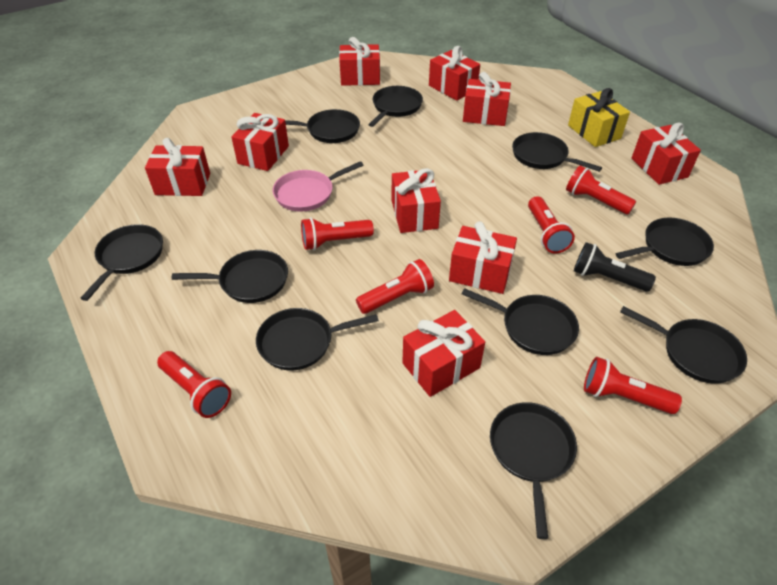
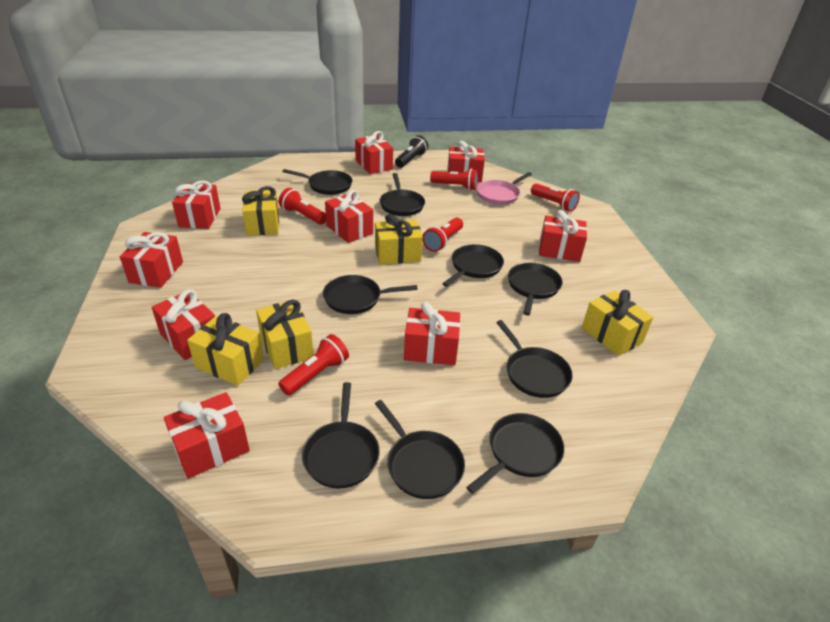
black pan: [81,224,163,301] [172,250,288,303] [256,308,379,370] [285,109,360,143] [368,86,423,127] [462,288,579,355] [490,402,577,539] [512,132,602,172] [616,217,714,266] [620,306,747,384] = 10 -> [282,169,352,195] [302,382,380,489] [323,275,418,314] [375,400,465,499] [380,173,425,216] [442,244,504,287] [466,413,564,494] [496,320,573,398] [508,263,562,316] = 9
red flashlight: [157,351,231,418] [301,217,374,250] [356,259,434,314] [528,196,575,253] [566,165,636,214] [584,357,682,414] = 6 -> [278,334,349,395] [279,188,326,225] [423,218,463,252] [430,168,478,190] [531,184,580,212] = 5
yellow gift: [568,88,630,147] = 1 -> [187,313,264,386] [242,186,279,236] [256,300,314,369] [375,214,423,265] [582,290,653,356] = 5

